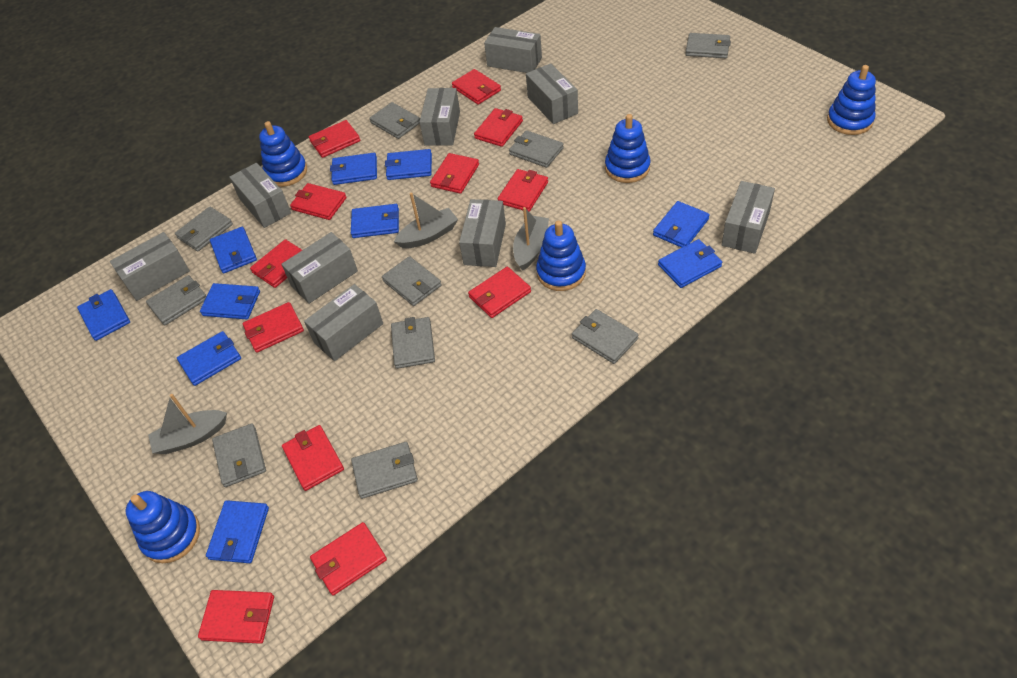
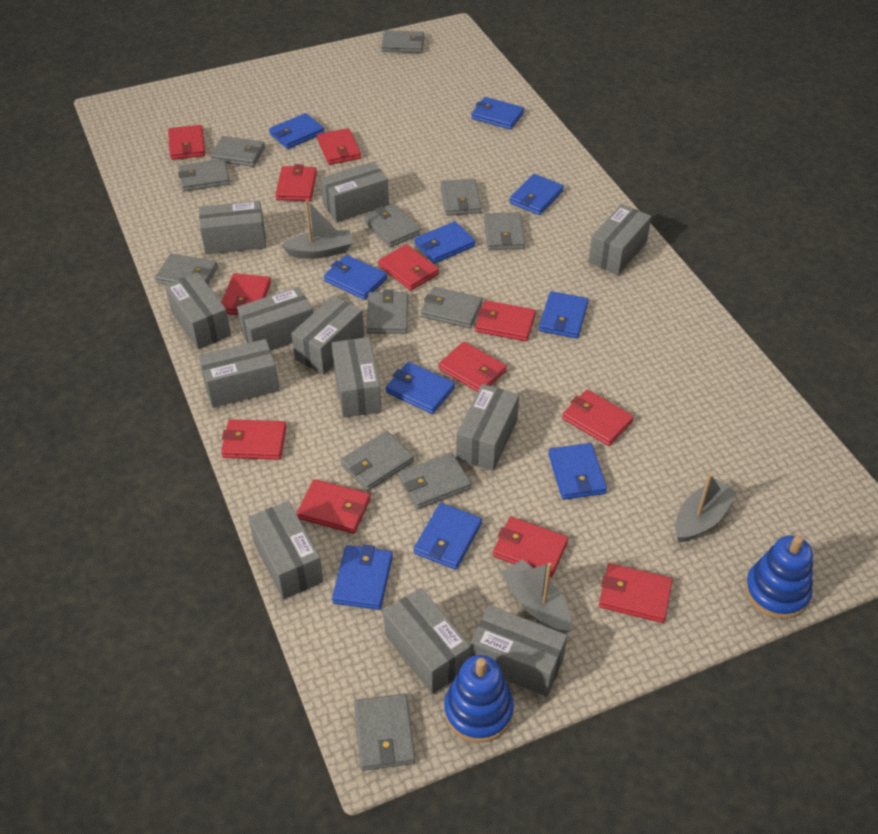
blue stacking toy: [126,491,200,563] [259,121,307,187] [536,220,586,291] [605,114,651,183] [827,65,876,135] = 5 -> [444,655,514,743] [745,535,813,619] = 2
grey box: [110,232,190,301] [229,163,291,228] [281,232,358,304] [304,284,383,361] [419,88,460,146] [459,199,506,267] [484,27,542,73] [526,63,578,124] [722,181,775,254] = 9 -> [165,272,231,349] [199,201,266,255] [199,339,279,408] [237,287,313,350] [248,501,323,599] [291,296,364,375] [320,162,389,222] [331,337,381,418] [383,588,471,694] [456,384,519,471] [470,605,567,697] [589,204,652,275] = 12
grey wallet: [146,275,207,326] [175,207,233,252] [212,423,266,487] [351,442,418,499] [370,102,420,139] [382,256,442,306] [391,317,435,369] [509,130,564,168] [572,309,638,364] [685,33,731,58] = 10 -> [155,253,218,285] [178,159,230,191] [210,136,265,167] [341,431,414,491] [354,694,415,771] [364,204,420,247] [367,290,408,334] [381,30,425,53] [398,452,472,509] [421,287,482,328] [441,179,482,216] [484,212,525,250] = 12

